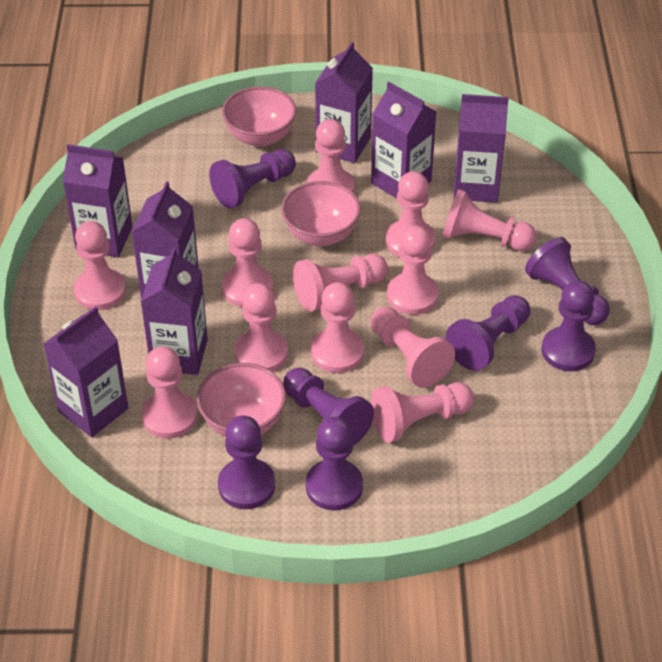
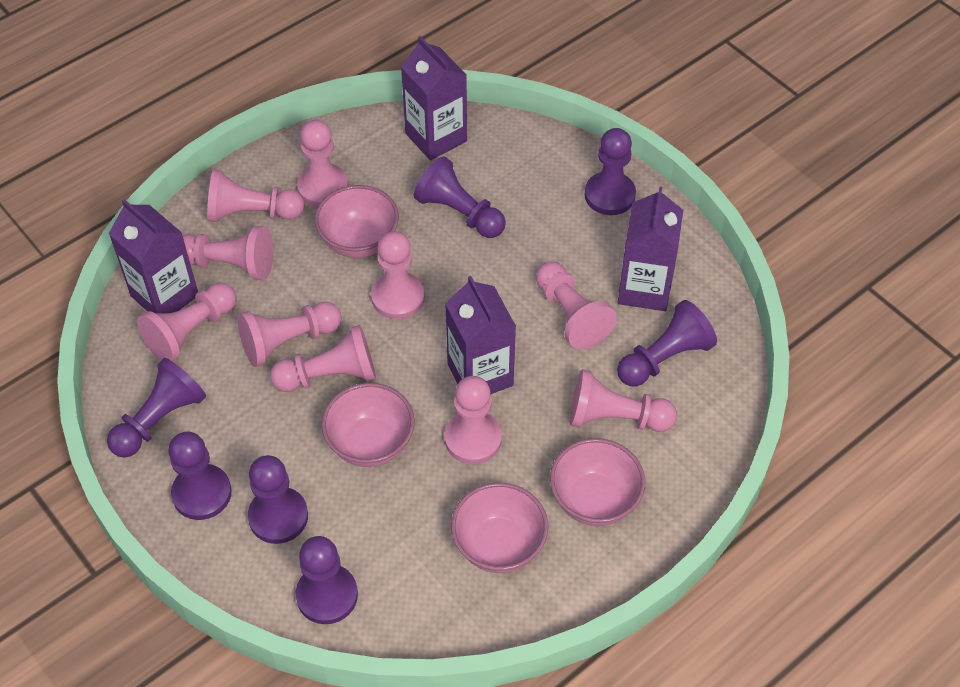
pink bowl: [197,363,286,437] [222,86,297,147] [281,181,361,246] = 3 -> [315,185,399,258] [321,383,415,467] [451,483,548,573] [550,438,645,526] = 4
pink pawn: [74,221,126,310] [142,346,198,439] [222,218,273,307] [235,283,288,372] [293,254,388,312] [306,119,354,193] [311,282,364,373] [370,307,455,388] [371,382,474,443] [385,171,435,257] [387,225,439,315] [442,189,537,251] = 12 -> [137,282,237,362] [183,226,273,280] [207,170,305,222] [238,302,342,367] [270,325,376,392] [297,120,348,207] [371,231,425,319] [444,376,502,464] [536,262,617,350] [570,369,677,432] = 10
purple carton: [44,306,128,437] [63,144,133,257] [131,181,199,299] [141,247,208,375] [315,42,373,163] [371,82,436,199] [454,94,509,203] = 7 -> [109,199,198,313] [401,36,467,160] [445,276,516,394] [618,186,683,311] = 4

